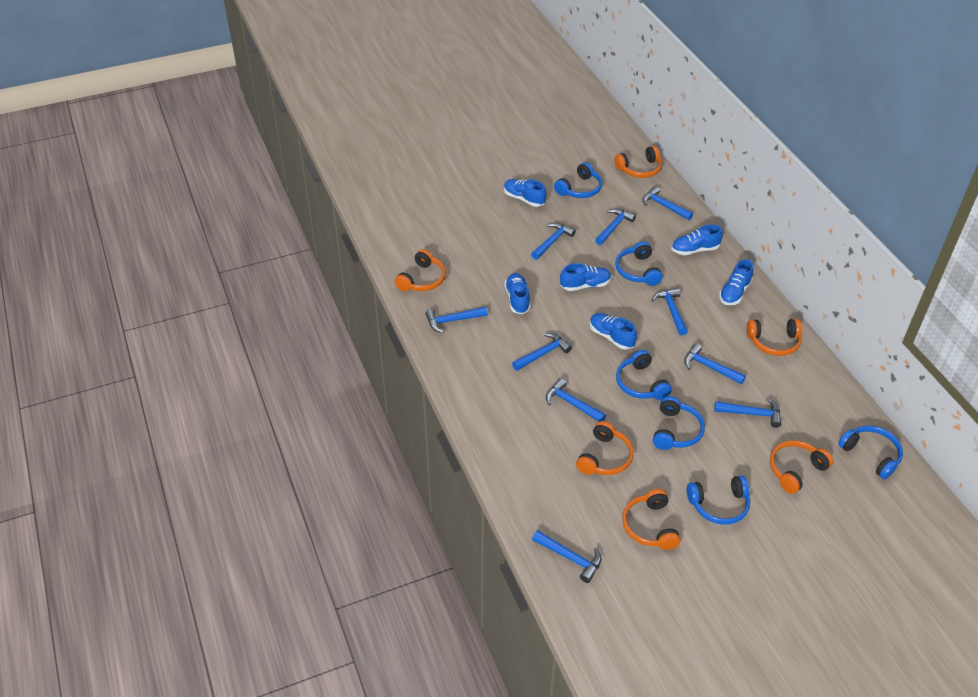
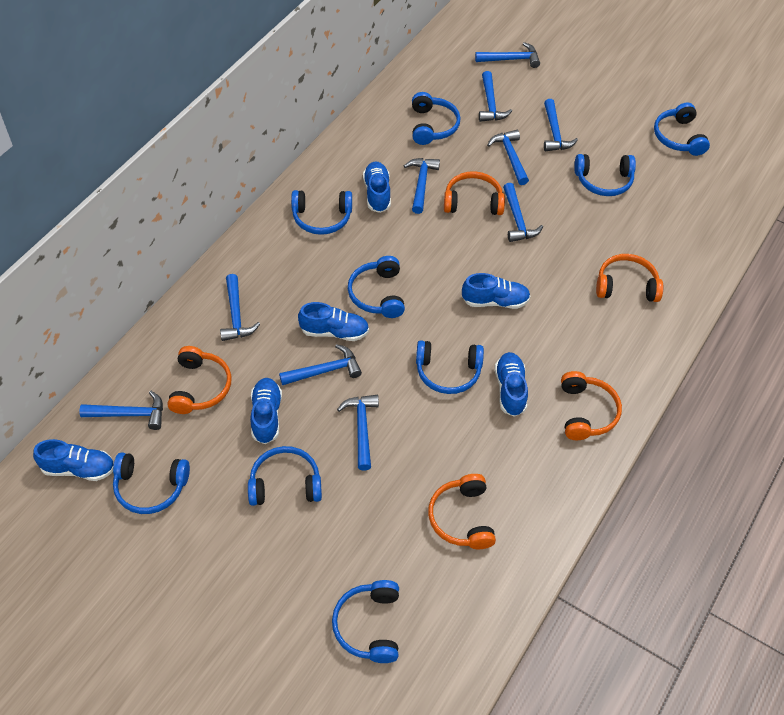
blue headphones: [554,162,602,198] [615,242,663,286] [616,350,672,400] [653,396,705,450] [687,475,750,525] [838,426,903,479] = 6 -> [113,452,190,514] [248,446,322,506] [291,190,352,235] [332,580,399,663] [348,256,405,318] [412,92,461,145] [416,340,484,394] [574,154,636,196] [654,103,710,156] = 9
orange headphones: [395,249,446,292] [576,421,634,475] [615,146,662,178] [622,489,681,550] [746,319,802,356] [770,440,833,494] = 6 -> [167,346,231,414] [428,474,496,549] [444,171,505,215] [561,371,622,440] [596,254,663,302] = 5

